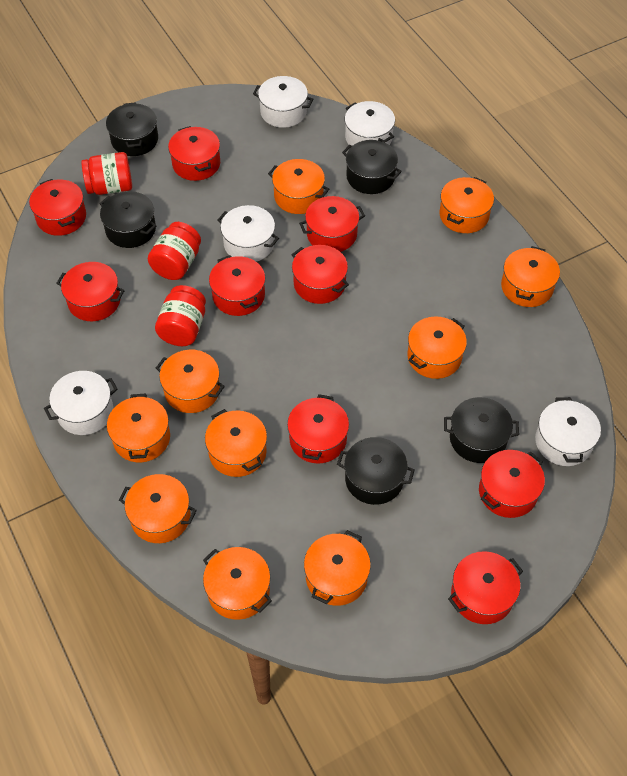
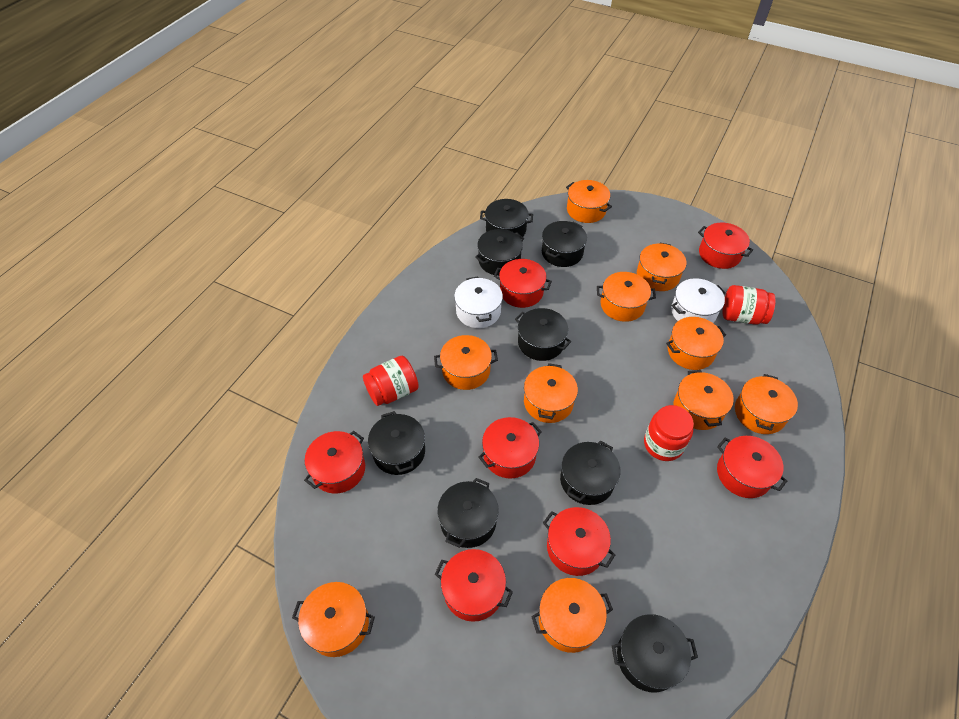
black pot: [99,191,156,248] [106,102,158,156] [337,437,415,505] [342,140,402,194] [444,397,519,463] = 5 -> [368,411,425,475] [437,478,499,548] [475,229,524,276] [480,199,533,237] [515,308,571,361] [542,221,587,267] [560,440,621,505] [612,614,698,693] = 8
red pot: [29,179,86,236] [56,262,125,321] [168,126,220,181] [209,255,265,316] [287,394,349,464] [291,245,349,304] [299,196,365,252] [448,551,523,624] [479,450,545,518] = 9 -> [304,431,365,494] [435,549,513,622] [478,417,542,478] [494,259,552,308] [543,507,615,576] [698,223,753,269] [717,436,787,498] = 7
white pot: [44,371,118,435] [217,205,279,262] [253,76,313,128] [345,101,395,146] [535,397,601,466] = 5 -> [454,276,503,328] [671,278,726,323] = 2

